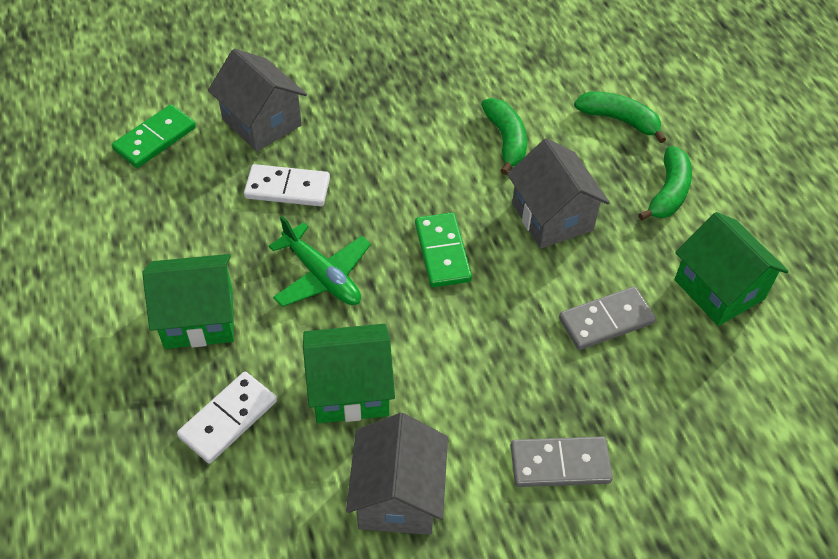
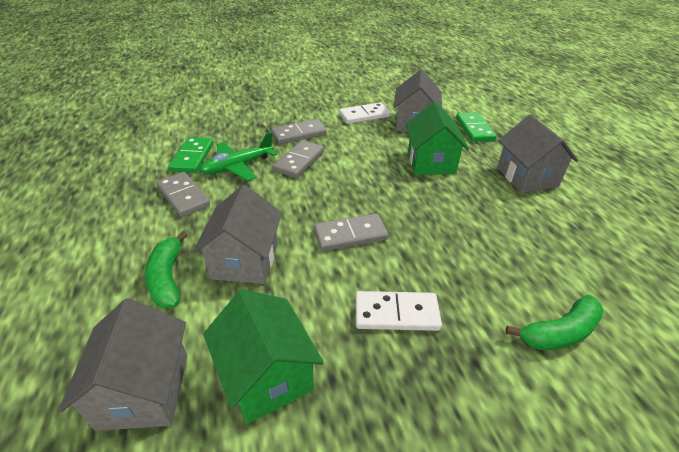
green banana: [481,98,527,175] [574,91,666,143] [638,146,692,221] = 3 -> [145,231,187,308] [506,295,604,350] = 2
green house: [142,254,234,349] [303,324,395,423] [675,212,789,326] = 3 -> [203,289,324,424] [406,102,469,175] = 2
grey domino: [511,436,613,487] [559,287,656,350] = 2 -> [157,172,210,217] [271,119,327,144] [273,140,324,178] [314,214,388,251] = 4
grey house: [208,49,307,151] [346,413,448,535] [507,138,610,248] = 3 -> [58,298,187,431] [193,185,282,284] [393,70,442,132] [497,115,578,193] = 4

